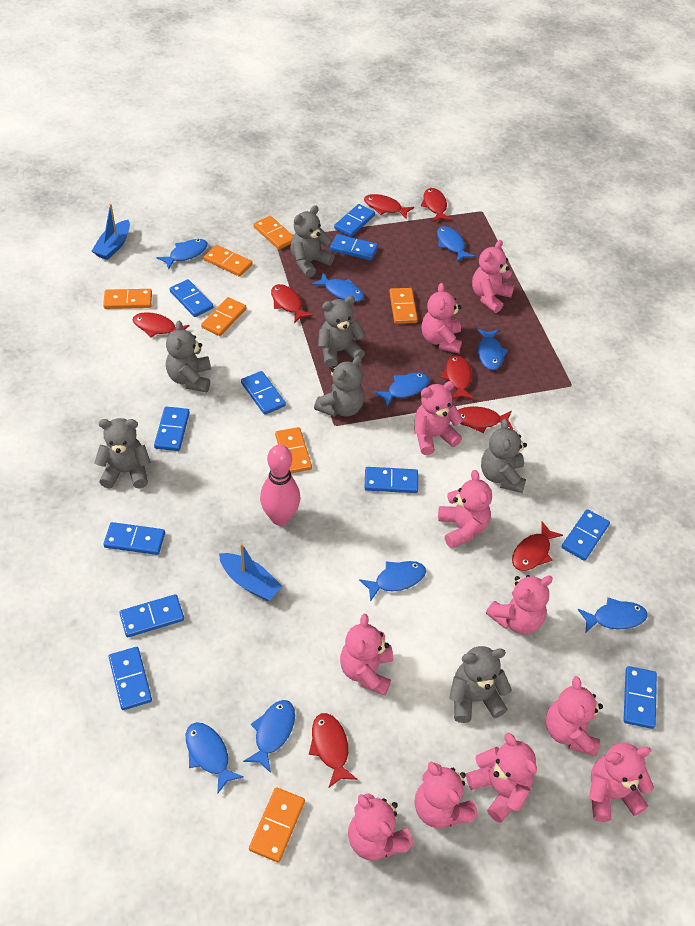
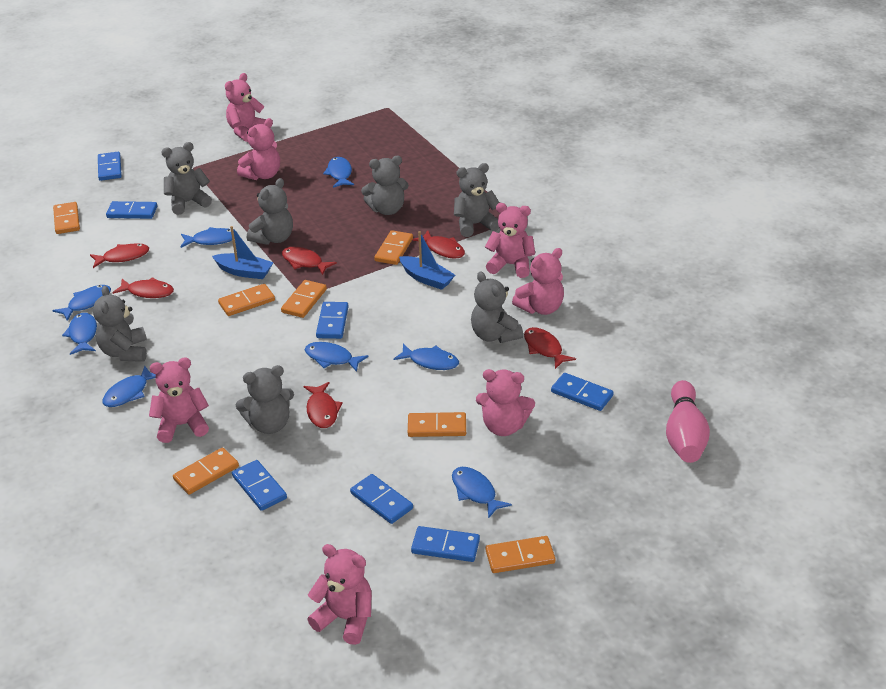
blue domino: [103,522,165,555] [109,647,152,710] [119,594,184,637] [154,406,190,451] [170,279,213,317] [241,371,286,415] [330,234,378,261] [334,204,375,237] [365,467,418,493] [561,509,610,561] [624,666,657,729] = 11 -> [98,152,122,181] [106,201,157,219] [232,460,287,511] [316,302,348,339] [350,474,413,524] [411,526,480,562] [551,373,614,411] = 7
blue fish: [157,239,208,269] [186,722,244,794] [243,700,295,773] [312,273,364,302] [359,561,426,602] [374,373,430,407] [437,226,475,262] [477,329,508,370] [577,597,648,633] = 9 -> [52,285,111,321] [62,313,97,355] [102,366,156,407] [181,227,235,248] [305,342,368,372] [323,157,354,188] [393,344,459,370] [452,467,512,519] = 8
pink teddy bear: [340,614,393,695] [348,793,413,861] [414,381,463,455] [415,762,478,828] [422,283,462,353] [438,470,492,549] [466,732,537,823] [472,240,514,313] [486,575,553,635] [546,676,603,756] [589,743,654,822] = 11 -> [149,357,209,443] [225,73,266,142] [237,118,280,180] [307,544,372,645] [476,369,535,436] [485,203,535,278] [512,248,564,315] = 7
red fish: [133,312,190,337] [271,284,313,323] [309,713,358,788] [364,194,414,219] [421,188,452,222] [441,355,474,400] [458,407,513,433] [512,521,563,571] = 8 -> [90,243,149,268] [112,277,174,298] [282,247,337,275] [303,382,343,428] [412,230,465,259] [524,327,576,369] = 6

